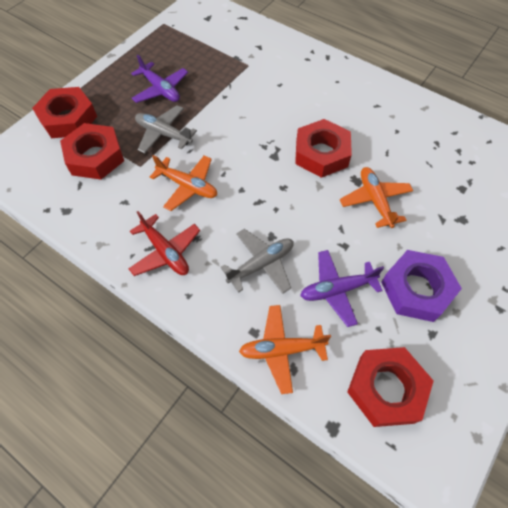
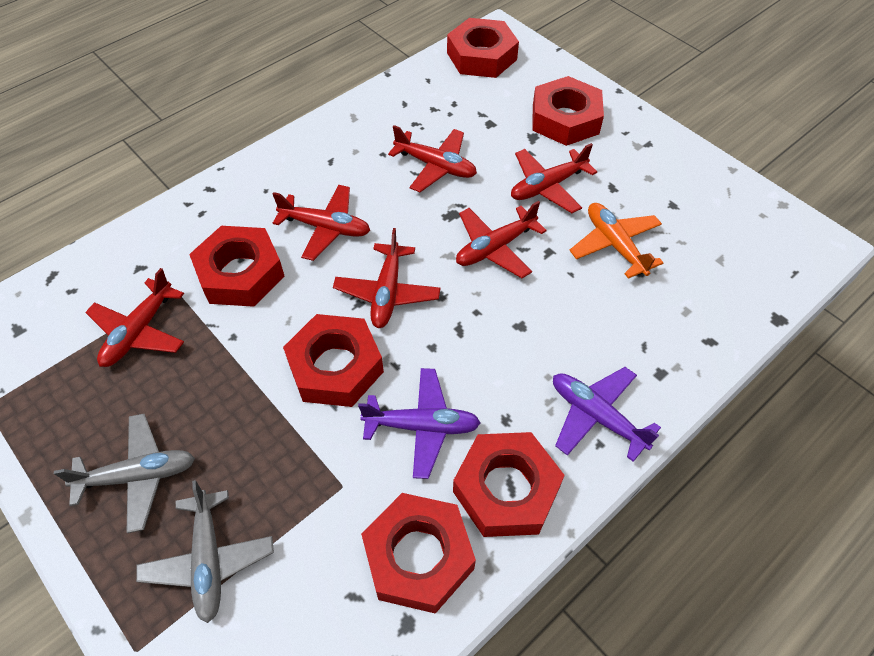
orange plane: [150,155,217,211] [239,305,331,394] [340,167,413,228] = 3 -> [569,203,663,279] = 1
purple nut: [381,250,462,322] = 1 -> none = 0
red nut: [32,87,97,138] [60,123,124,180] [295,119,352,178] [347,347,434,427] = 4 -> [189,226,285,307] [283,314,384,407] [361,493,476,614] [447,18,519,78] [453,432,565,537] [532,76,604,146] = 6
red plane: [128,211,200,276] = 1 -> [85,268,184,367] [273,185,370,261] [333,228,441,328] [388,125,477,192] [456,201,547,278] [511,143,597,213] = 6

